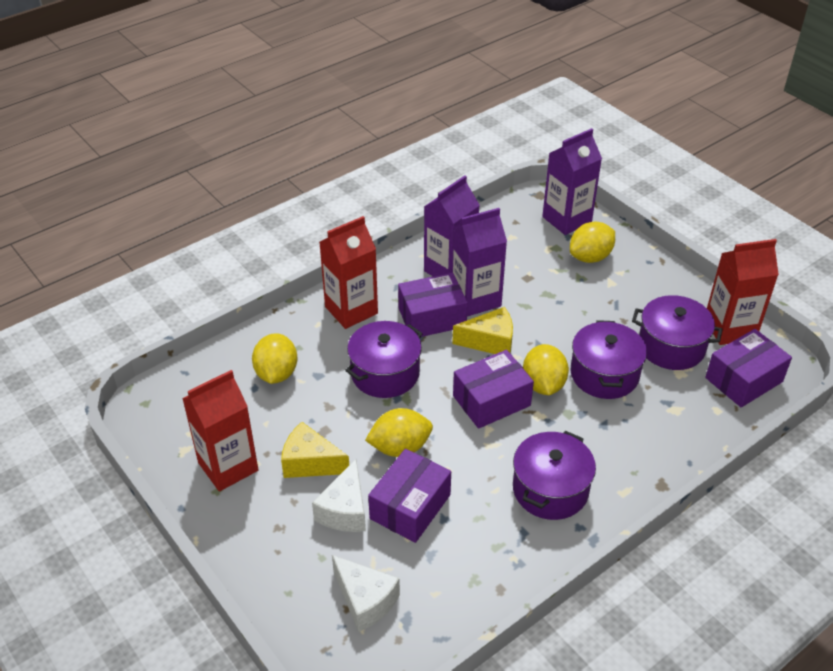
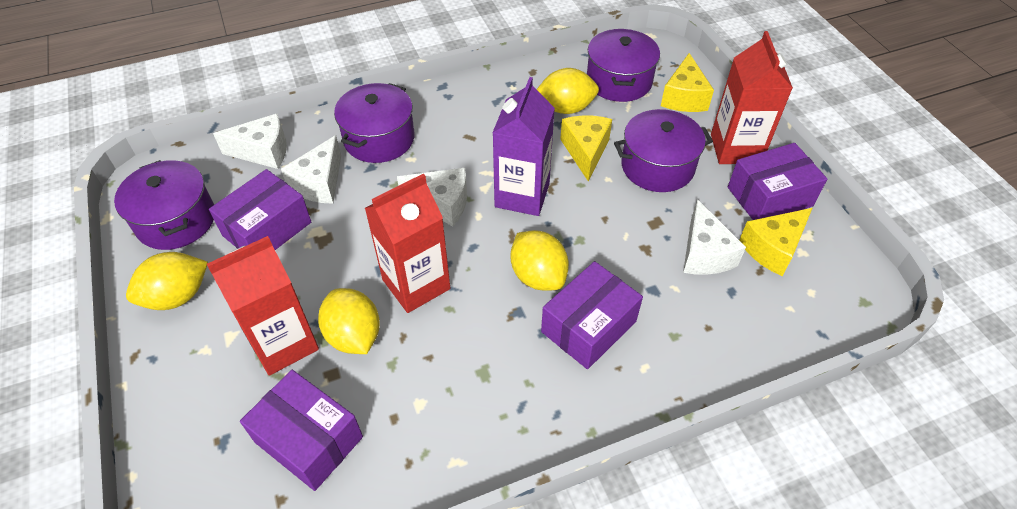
purple carton: [424,176,480,276] [452,208,507,317] [542,128,602,235] = 3 -> [493,77,555,216] = 1
white cheese: [312,459,366,532] [332,555,400,632] = 2 -> [213,114,287,169] [281,135,341,203] [397,168,467,227] [683,199,746,275] = 4
yellow cheese: [281,422,349,478] [452,307,513,354] = 2 -> [560,116,612,181] [661,53,714,112] [739,208,812,276] = 3

